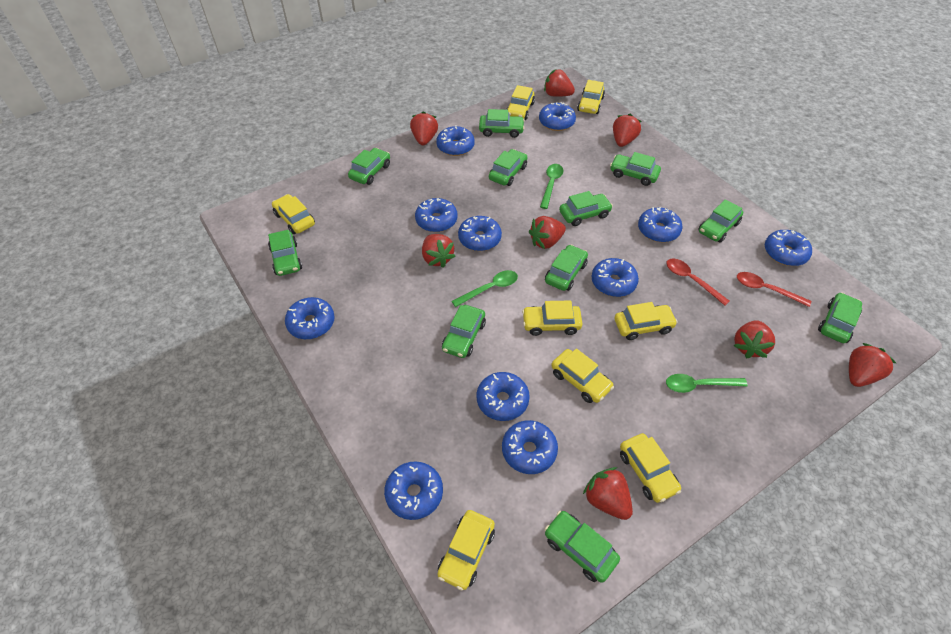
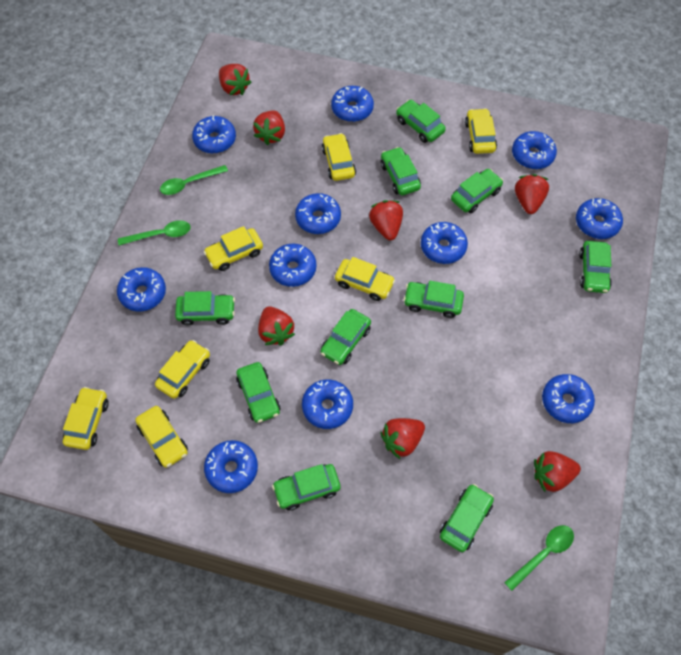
green car: [268,230,302,276] [348,148,390,185] [442,305,486,358] [479,109,525,138] [489,149,528,186] [545,245,588,291] [545,511,620,583] [559,191,613,226] [610,152,661,186] [698,199,743,243] [818,292,862,343] = 11 -> [175,291,235,325] [236,362,281,423] [272,464,341,511] [320,309,371,365] [381,147,421,195] [396,100,446,143] [403,281,464,318] [440,484,494,552] [451,169,503,213] [579,241,612,293] = 10
red spoon: [666,258,730,305] [737,272,811,307] = 2 -> none = 0
red strawberry: [410,111,438,145] [422,234,455,268] [529,216,566,249] [544,69,575,97] [583,467,633,520] [613,114,642,147] [734,320,775,358] [849,343,896,387] = 8 -> [219,64,251,95] [253,110,285,145] [258,306,295,346] [369,200,403,240] [380,418,425,459] [515,174,549,214] [534,451,581,492] = 7
yellow car: [272,194,315,234] [437,510,495,590] [506,85,535,120] [522,301,582,336] [551,348,614,403] [577,80,605,114] [614,302,678,340] [620,433,681,503] = 8 -> [63,387,109,450] [135,406,188,468] [155,340,210,399] [204,226,263,271] [322,133,356,181] [335,257,395,301] [465,108,497,154] = 7

